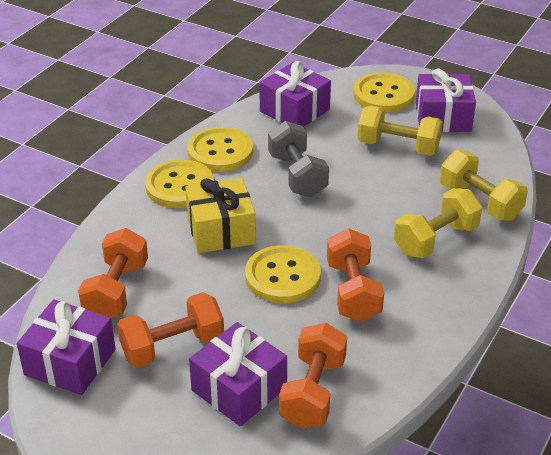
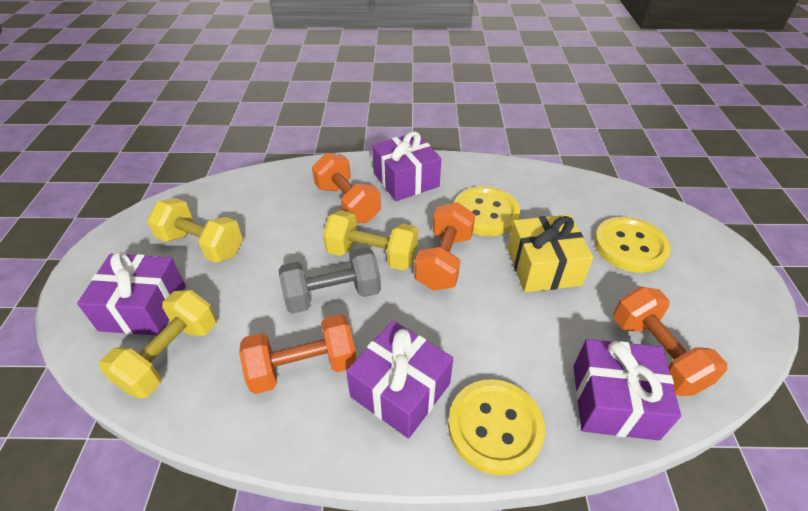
yellow button: [145,159,214,208] [187,127,253,172] [245,245,321,303] [353,72,415,112] = 4 -> [448,379,545,475] [454,186,520,236] [594,217,671,273] = 3

